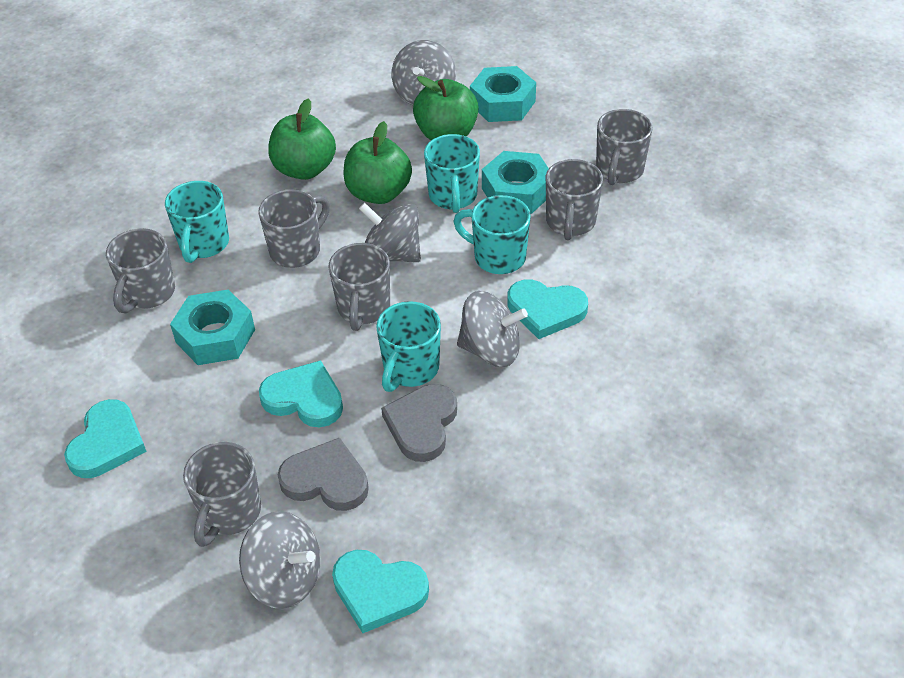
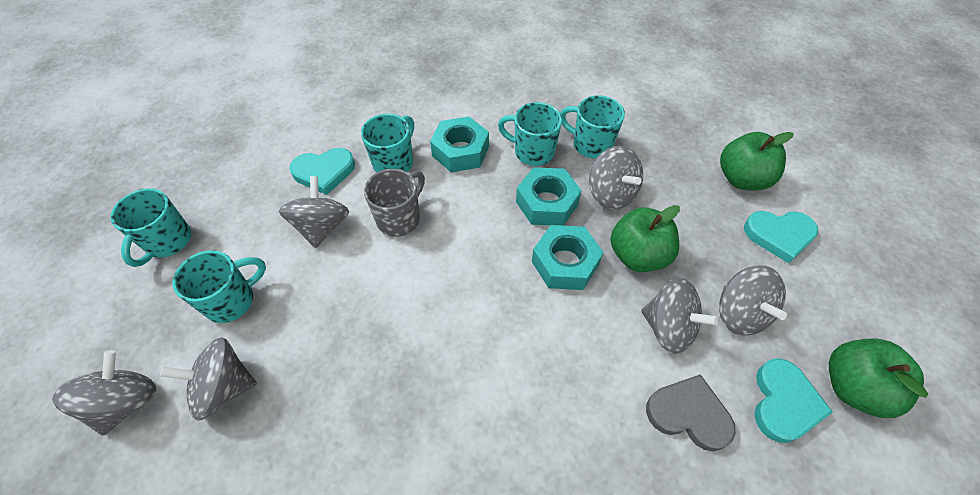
grey heart: [278,437,369,511] [381,384,457,462] = 2 -> [646,374,736,451] = 1
grey mug: [106,228,175,313] [183,442,261,547] [258,189,330,268] [328,243,390,331] [546,159,603,240] [596,109,653,185] = 6 -> [364,169,425,237] = 1
grey spinning top: [239,511,321,609] [359,202,421,262] [392,40,456,105] [457,291,528,367] = 4 -> [52,350,156,435] [160,337,257,421] [279,176,349,248] [589,146,643,210] [641,278,719,354] [719,265,787,335] = 6
turquoise heart: [64,399,147,478] [259,360,343,427] [332,550,429,633] [507,280,588,339] = 4 -> [289,148,355,195] [744,211,818,263] [754,358,833,443] = 3
turquoise mug: [165,181,229,263] [376,301,441,392] [424,134,480,213] [453,195,531,274] = 4 -> [111,188,191,267] [173,250,266,323] [361,114,414,173] [498,102,562,166] [560,95,625,159] = 5

